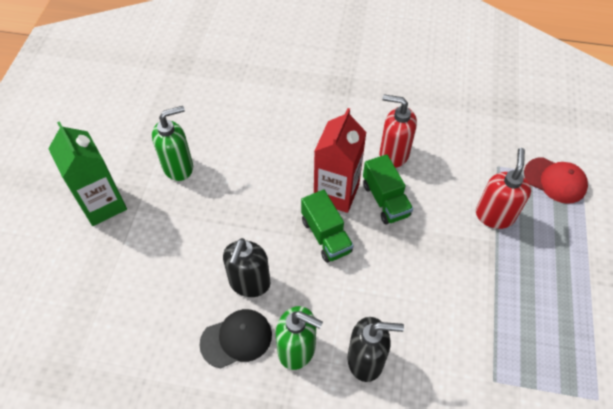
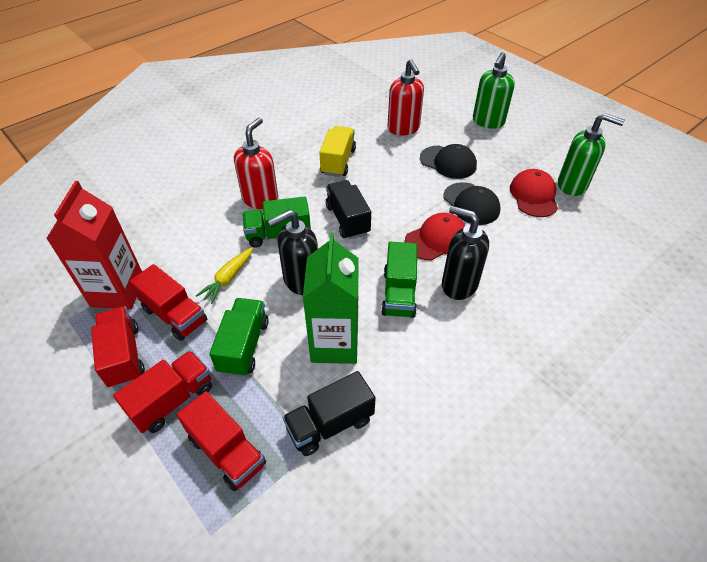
black cap: [199,309,272,368] = 1 -> [420,144,477,179] [443,182,500,225] = 2
black truck: none = 0 -> [283,371,376,456] [326,180,371,239] = 2
green truck: [301,189,353,263] [363,154,413,224] = 2 -> [209,298,269,377] [242,197,311,248] [381,242,417,318] = 3
red cap: [524,157,588,204] = 1 -> [405,213,465,261] [510,169,558,217] = 2
red truck: none = 0 -> [91,306,145,388] [113,351,212,433] [129,264,207,341] [177,391,266,491] = 4
yellow carrot: none = 0 -> [196,247,253,304] = 1
yellow truck: none = 0 -> [319,126,356,177] = 1

